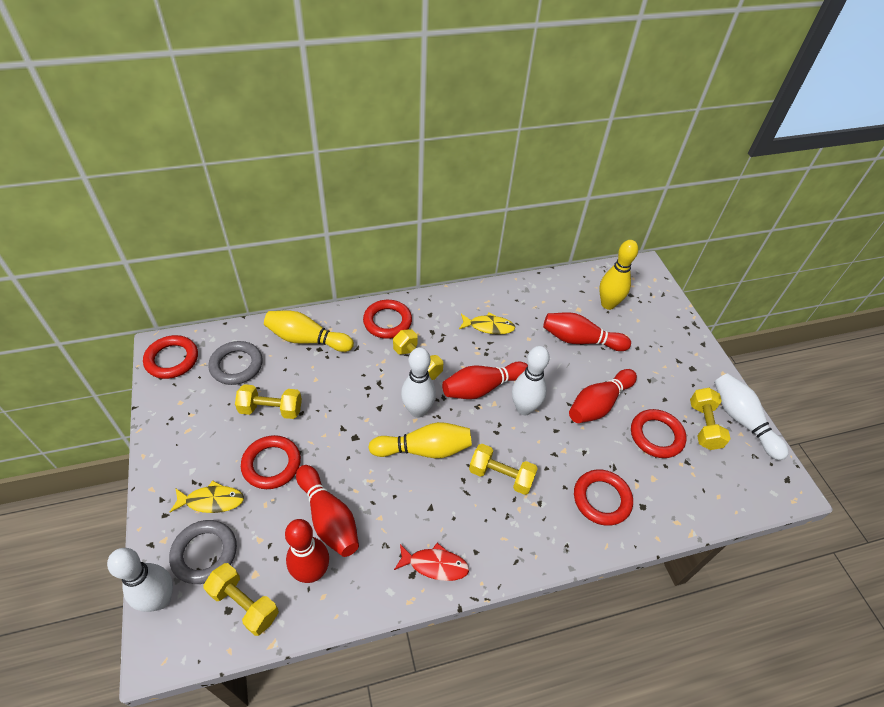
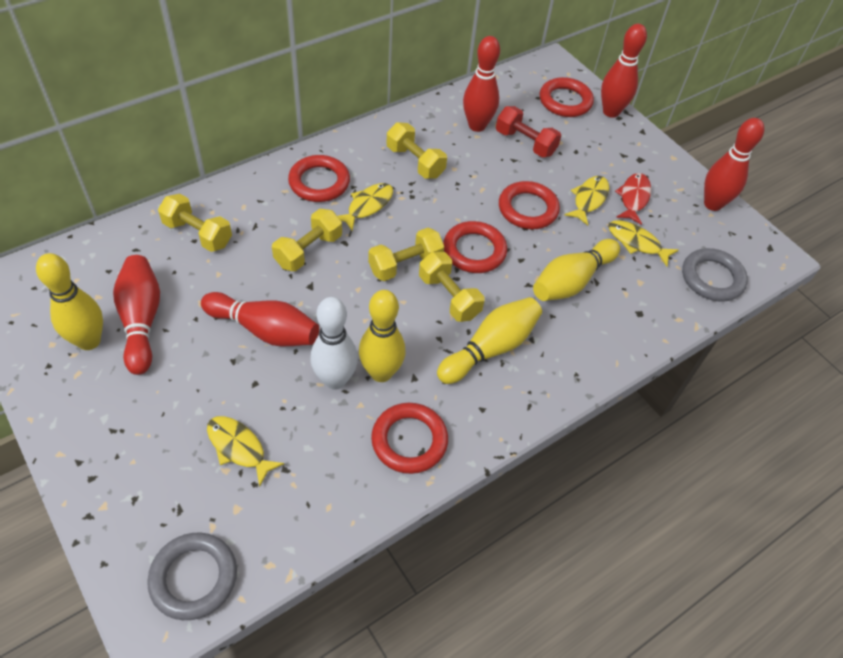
red dumbbell: none = 0 -> [496,106,561,157] = 1
white bowling pin: [107,548,173,612] [401,347,436,418] [512,346,550,415] [714,373,789,460] = 4 -> [310,297,358,390] = 1
yellow bowling pin: [264,311,354,352] [368,422,472,458] [599,240,638,310] = 3 -> [36,253,103,350] [359,290,405,382] [437,297,542,384] [533,239,620,301] = 4
yellow fish: [170,480,244,513] [459,312,515,335] = 2 -> [207,416,284,487] [337,183,393,231] [564,176,609,226] [608,220,679,266] = 4

